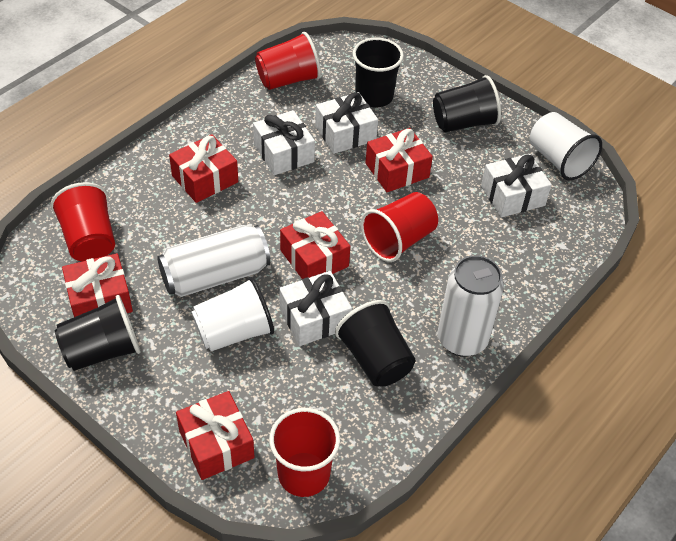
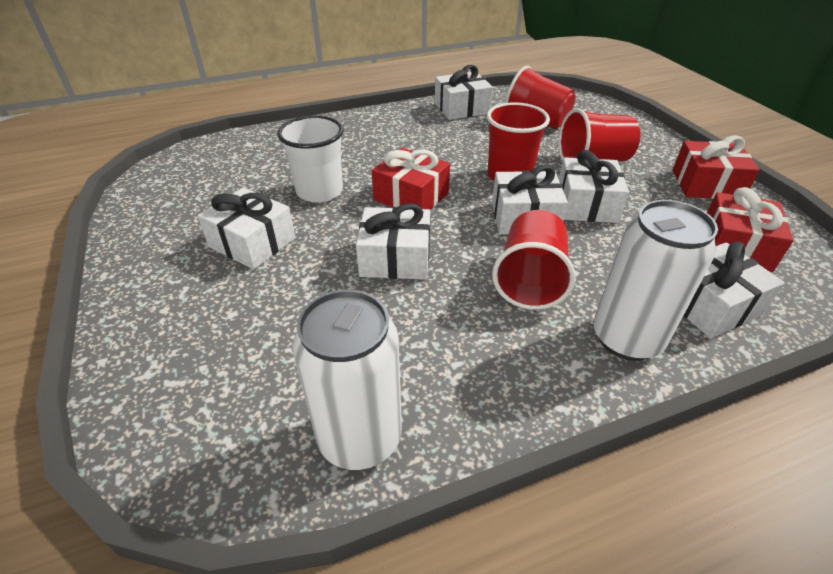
black cup: [55,295,141,371] [335,300,415,387] [353,38,404,107] [433,75,501,132] = 4 -> none = 0
red gift: [62,253,133,317] [169,134,238,203] [176,391,254,480] [280,211,350,279] [365,128,433,192] = 5 -> [372,148,450,210] [673,135,760,199] [707,187,794,272] = 3
white cup: [191,277,274,351] [530,112,602,180] = 2 -> [277,115,343,203] = 1
white gift: [253,110,315,175] [279,271,352,346] [315,92,378,154] [481,154,552,217] = 4 -> [198,187,295,269] [356,203,430,280] [435,65,493,120] [492,165,568,234] [559,150,629,223] [684,242,785,338] = 6

